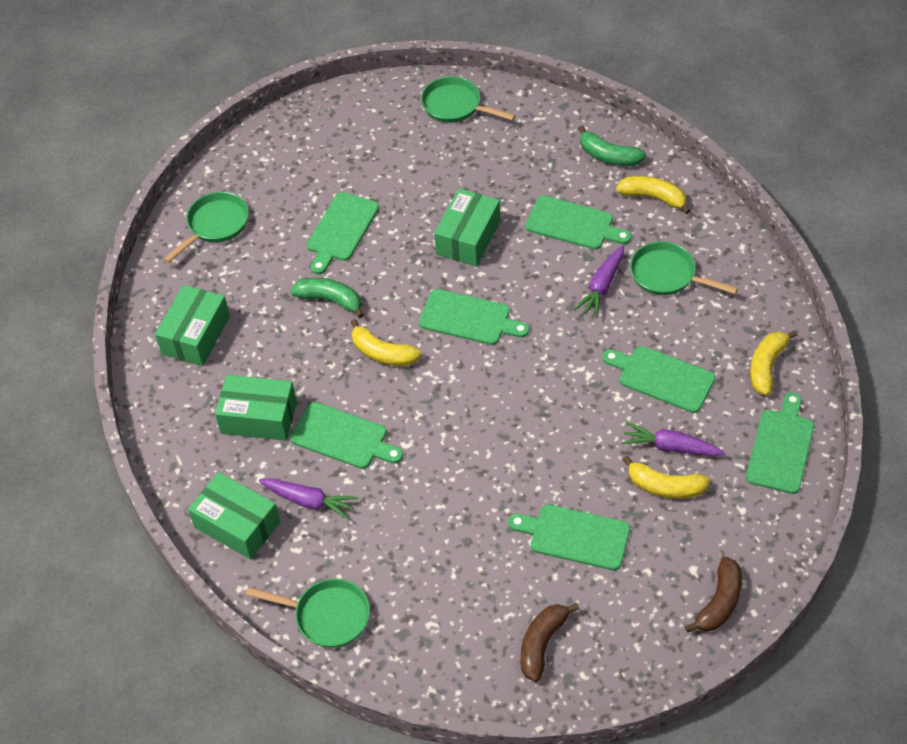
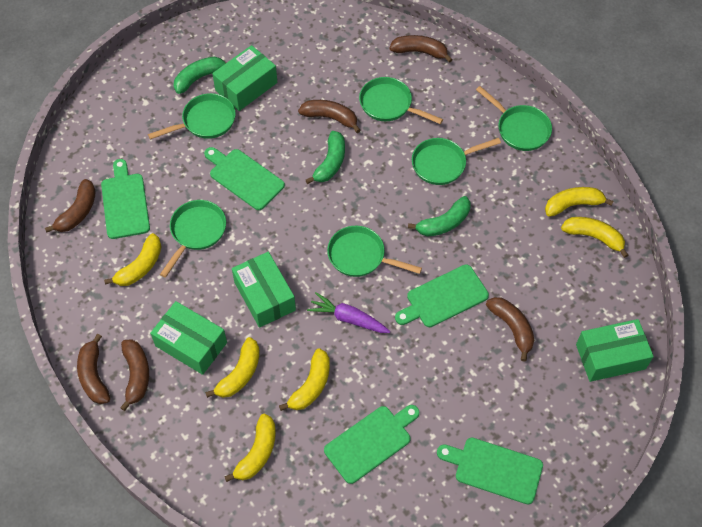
brown banana: [521,603,579,682] [685,557,742,633] = 2 -> [45,179,96,233] [77,334,110,404] [120,339,149,411] [298,100,360,133] [389,35,453,63] [486,297,534,362] = 6
green banana: [290,278,364,318] [578,126,646,166] = 2 -> [174,57,226,94] [306,131,345,184] [408,196,471,237] = 3
green cutting board: [290,402,403,469] [307,192,379,274] [419,289,529,345] [508,504,630,570] [525,195,631,250] [603,346,715,413] [746,392,814,494] = 7 -> [101,159,150,239] [204,147,285,210] [324,405,419,484] [395,264,489,327] [437,437,543,505] = 5
green pan: [163,192,249,263] [246,579,370,648] [421,76,516,123] [630,241,738,295] = 4 -> [148,93,236,140] [160,200,226,278] [327,226,422,277] [359,77,443,124] [412,138,501,185] [476,86,552,151] = 6
purple carrot: [259,478,358,520] [574,246,624,318] [621,422,725,456] = 3 -> [307,292,390,333] = 1
yellow banana: [351,319,422,366] [616,176,691,214] [622,456,710,499] [750,330,798,396] = 4 -> [104,233,161,286] [205,337,260,398] [224,414,276,482] [279,348,330,411] [545,187,613,217] [561,217,628,258] = 6

